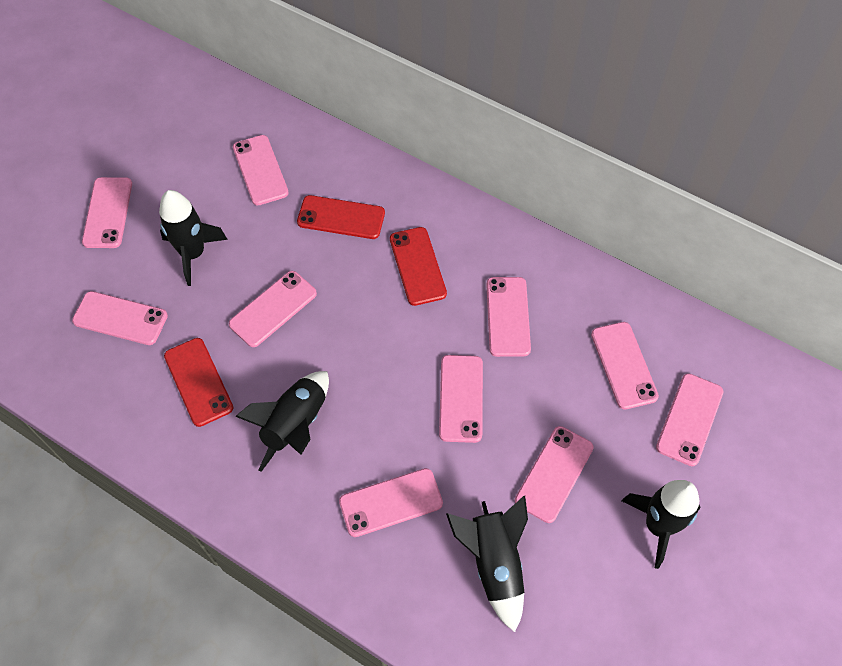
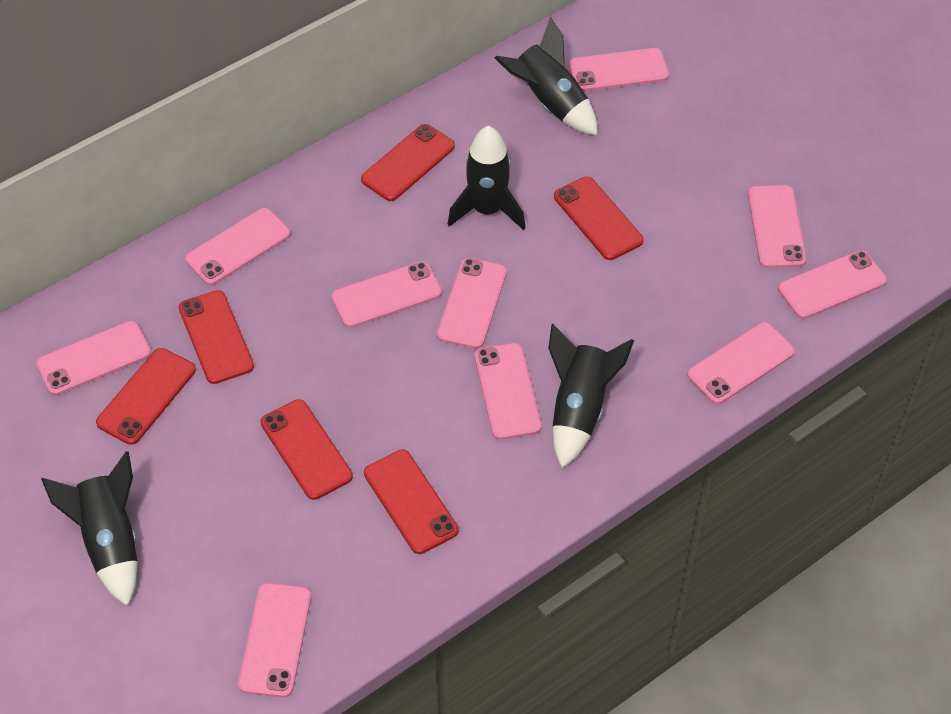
red phone: [164,338,234,427] [297,195,385,239] [390,227,447,306] = 3 -> [96,348,196,445] [179,290,254,384] [261,399,353,500] [361,124,455,201] [364,450,459,554] [554,176,643,260] = 6

